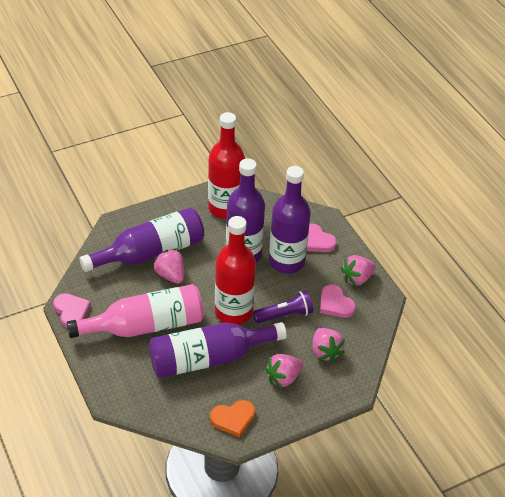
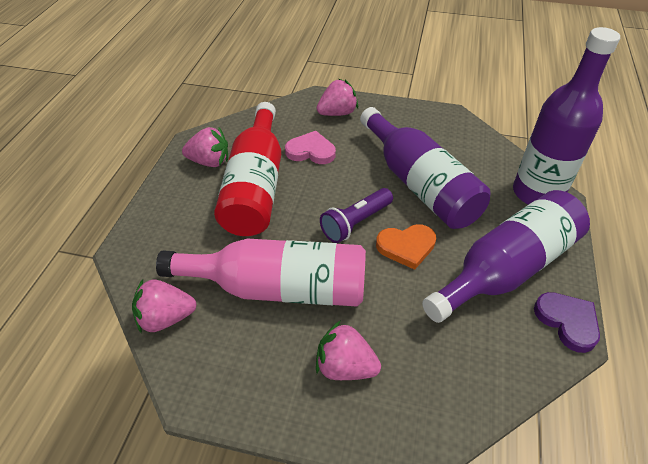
pink heart: [53,293,91,328] [307,223,337,252] [320,285,356,318] = 3 -> [285,131,336,164] = 1
purple bottle: [79,207,204,272] [149,322,287,378] [226,159,265,263] [269,166,311,274] = 4 -> [360,107,491,229] [422,190,590,323] [513,27,620,205] = 3
purple heart: none = 0 -> [534,292,600,353] = 1
red bottle: [208,112,245,219] [215,216,256,325] = 2 -> [214,102,281,236] = 1

